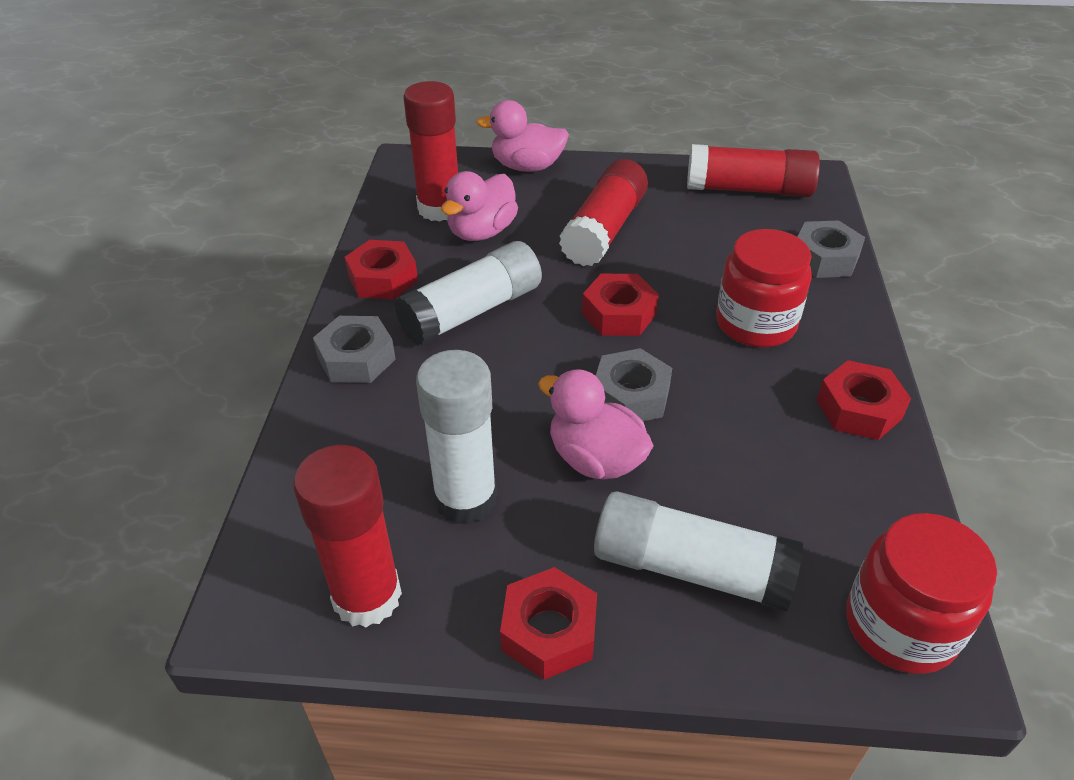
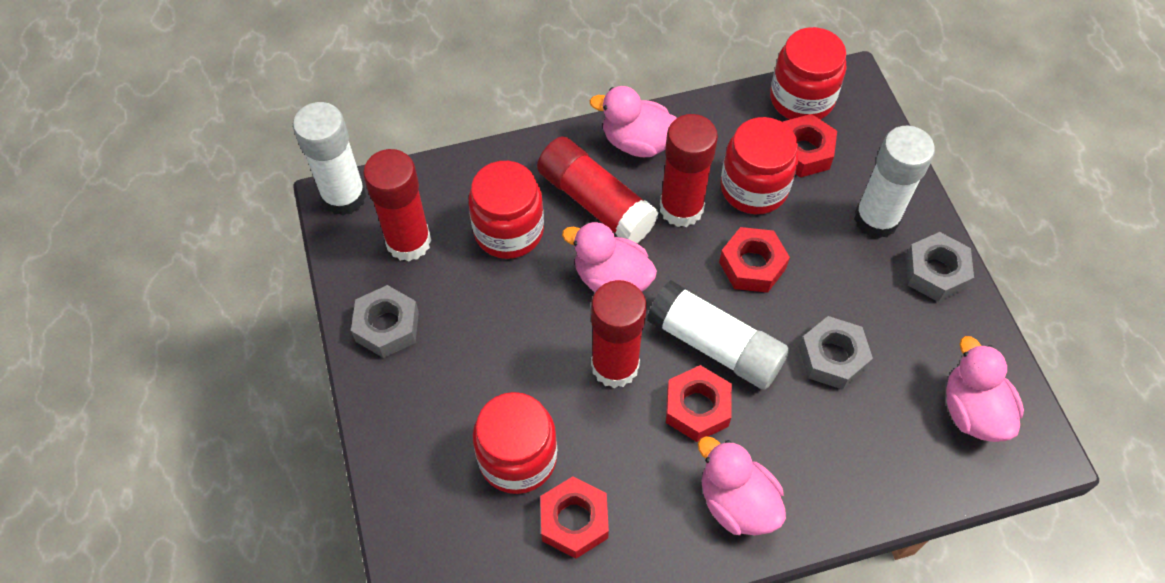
pink duck: [441,171,518,241] [476,100,569,172] [538,369,654,480] = 3 -> [562,222,657,292] [590,86,677,157] [698,436,786,535] [946,336,1024,442] = 4
red jar: [716,229,812,347] [846,513,997,674] = 2 -> [468,161,544,259] [473,392,557,494] [720,117,799,214] [770,27,846,120] = 4

